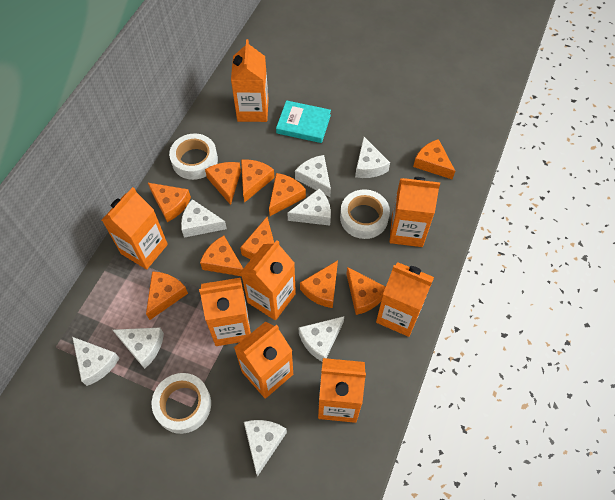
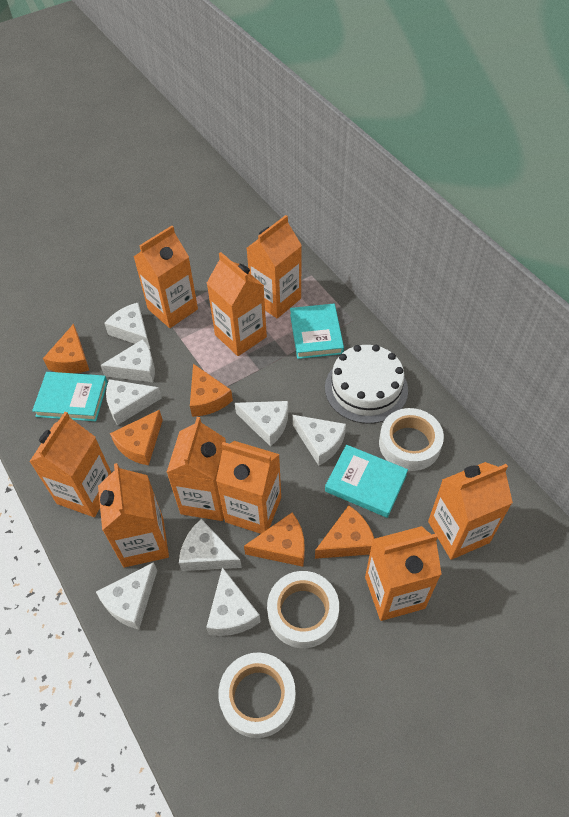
orange carton: [102,187,168,269] [199,278,251,346] [231,39,269,122] [234,321,293,399] [241,240,296,320] [318,358,366,423] [376,262,434,337] [390,177,440,247] = 8 -> [29,412,111,517] [98,463,169,567] [134,226,198,328] [166,417,226,521] [207,252,267,356] [216,441,281,534] [247,215,302,318] [365,526,442,621] [428,462,513,560] = 9
orange cheese: [146,271,188,320] [148,183,191,222] [200,236,243,276] [205,162,241,205] [240,217,274,259] [241,160,275,203] [269,173,306,216] [300,260,338,308] [346,267,386,315] [413,139,455,179] = 10 -> [43,324,90,373] [110,410,163,466] [190,364,233,417] [244,513,305,567] [315,505,374,559] = 5
turquoise book: [276,100,331,143] = 1 -> [32,372,108,421] [290,304,344,359] [325,445,408,518] = 3
white cake: none = 0 -> [325,345,408,424] = 1

